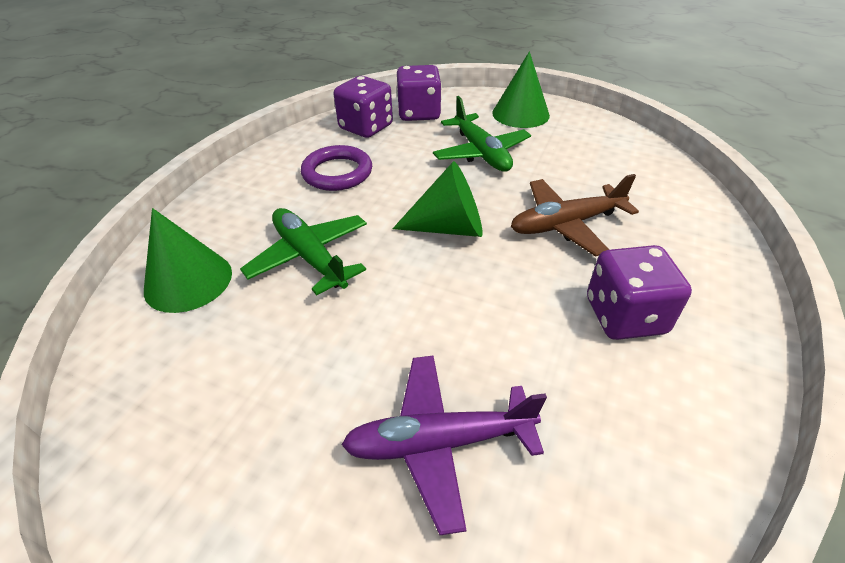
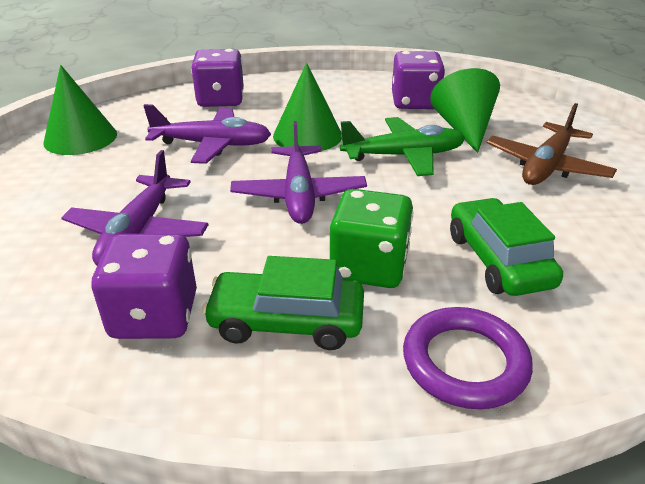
green car: none = 0 -> [202,256,364,350] [450,198,563,296] = 2
green dice: none = 0 -> [330,189,413,288] = 1
green plane: [240,208,367,296] [433,96,531,172] = 2 -> [340,117,465,176] = 1
purple plane: [341,356,547,535] = 1 -> [61,150,209,266] [143,104,271,164] [230,121,367,224] = 3

